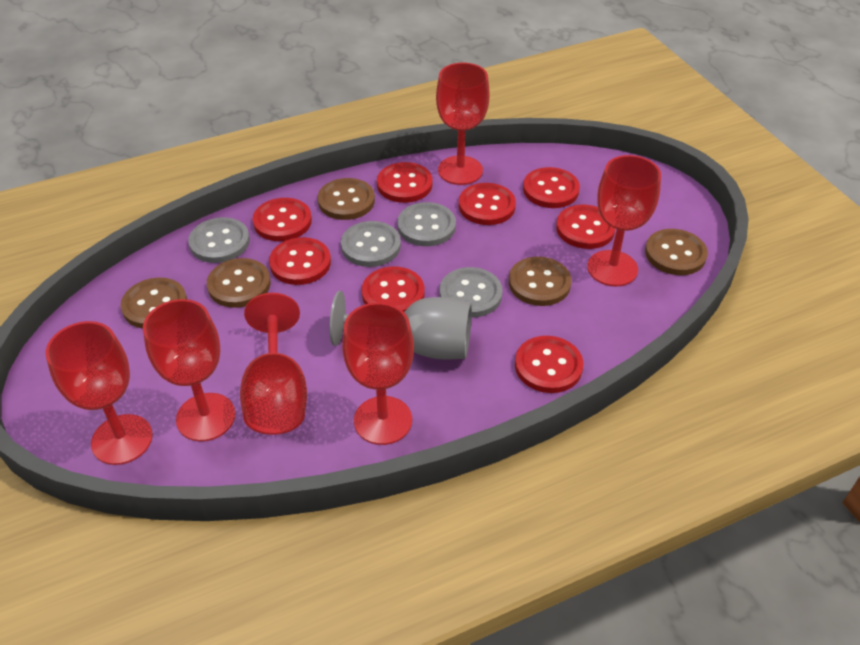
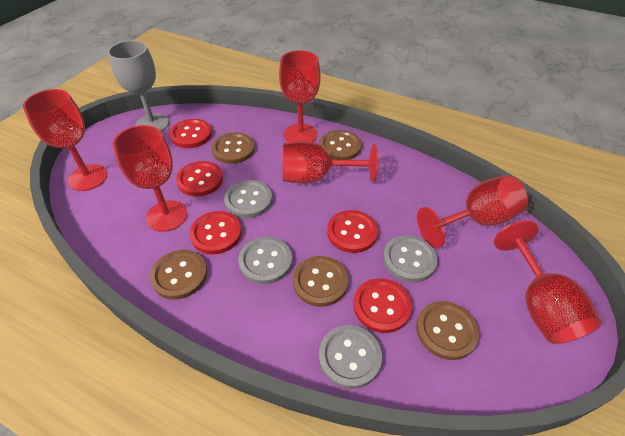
red button: [253,198,312,241] [269,237,331,285] [362,267,425,312] [377,162,433,203] [459,183,516,225] [515,336,583,393] [523,167,580,208] [556,205,615,249] = 8 -> [170,119,212,148] [176,161,223,197] [190,211,242,254] [327,210,378,253] [353,278,412,333] = 5

